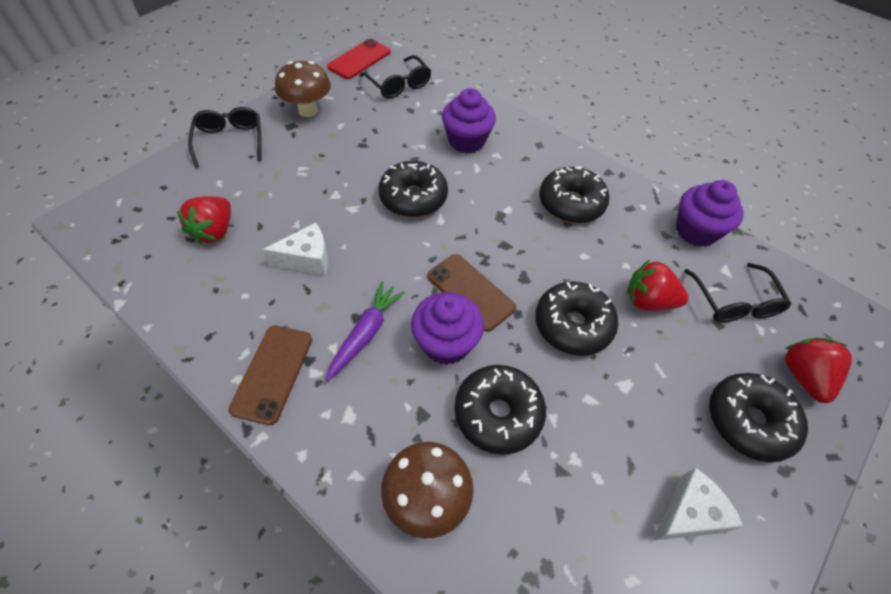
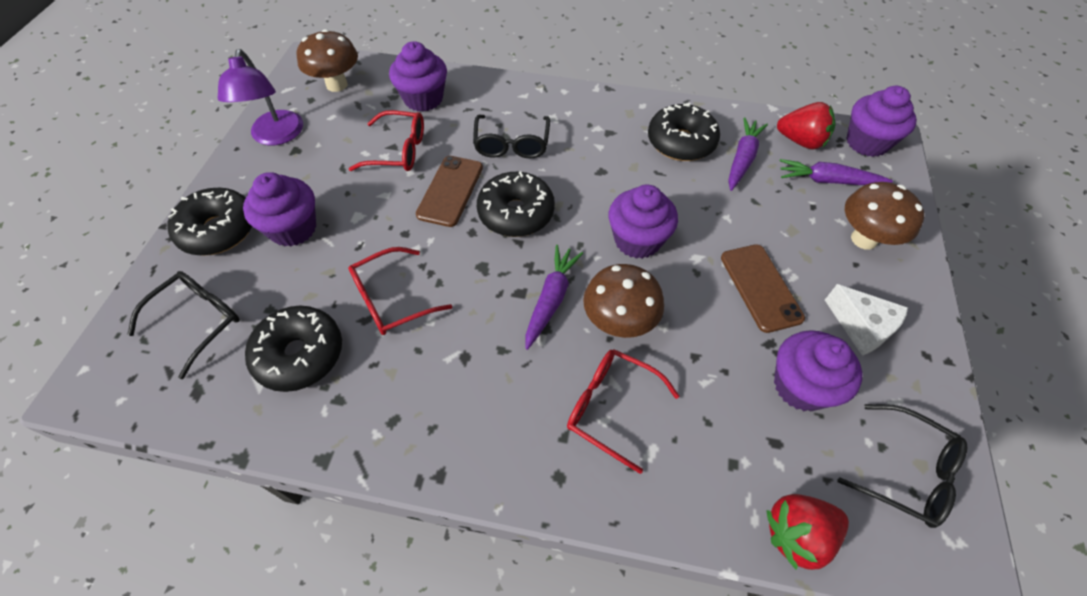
black donut: [378,161,448,217] [454,365,546,455] [535,281,618,356] [539,166,610,223] [710,373,808,463] = 5 -> [167,188,252,256] [245,306,342,392] [477,171,555,237] [648,103,720,161] = 4
brown mushroom: [275,61,331,117] [381,442,474,539] = 2 -> [297,29,358,92] [583,264,664,338] [845,182,924,250] = 3
purple carrot: [326,281,405,381] = 1 -> [525,245,583,350] [728,117,768,191] [780,159,893,185] = 3
purple cupcake: [411,292,484,365] [442,88,496,153] [676,180,744,247] = 3 -> [243,172,316,247] [389,41,447,112] [609,184,678,259] [774,330,862,411] [846,86,917,157] = 5
purple lamp: none = 0 -> [218,49,303,145] = 1
red glasses: none = 0 -> [348,247,452,335] [349,110,424,171] [567,349,680,474] = 3
red phone: [327,39,391,79] = 1 -> none = 0
red strawberry: [177,196,231,245] [627,260,689,311] [785,338,852,403] = 3 -> [766,494,849,570] [777,102,835,149] = 2
white cheese: [263,222,328,275] [653,468,743,541] = 2 -> [825,284,908,356] = 1

